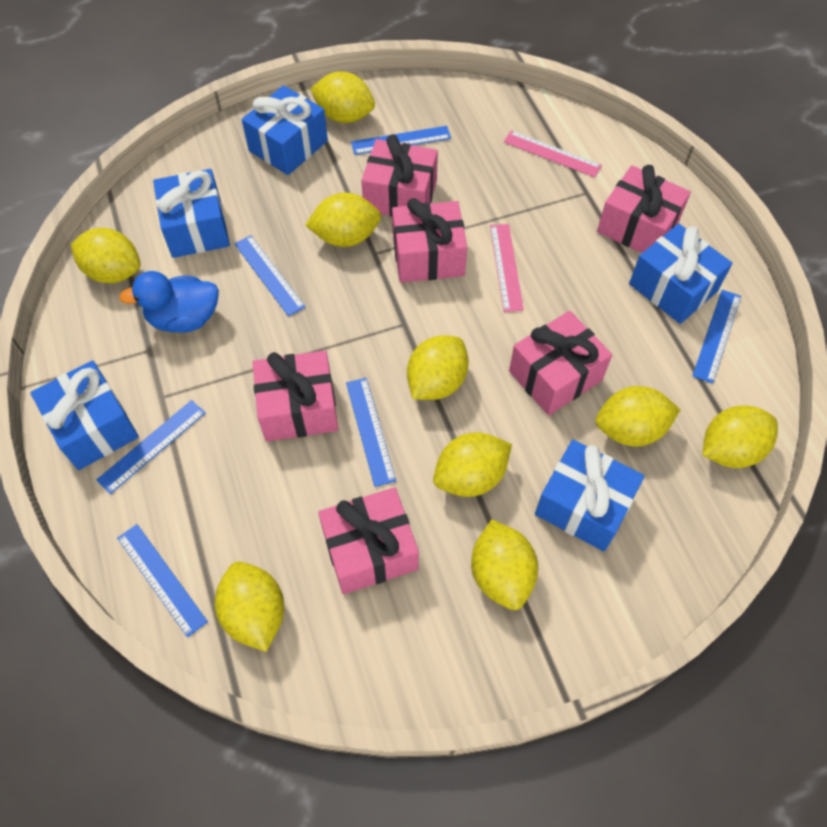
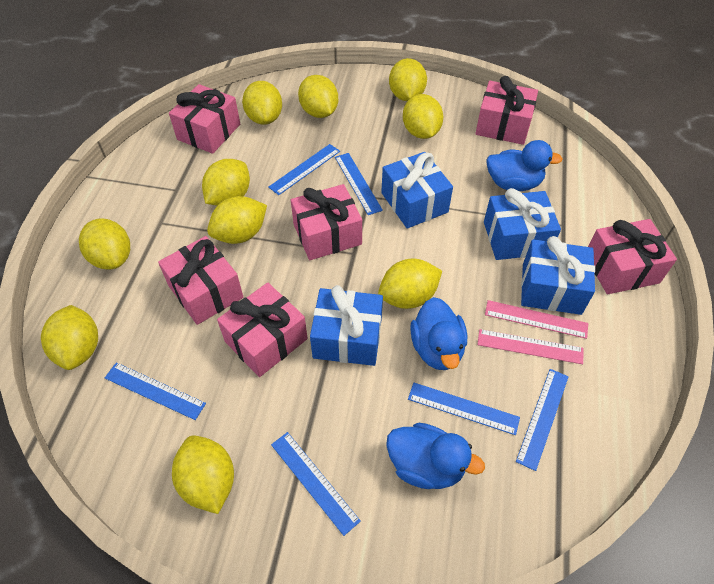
blue duck: [119,271,219,333] = 1 -> [386,423,485,489] [410,297,467,370] [486,140,562,191] = 3
blue gift: [30,360,139,470] [153,169,230,258] [242,85,328,175] [535,439,645,551] [629,224,733,324] = 5 -> [310,285,383,366] [381,152,453,229] [484,188,561,260] [521,236,595,315] = 4
yellow lemon: [70,228,141,283] [215,561,284,652] [305,193,381,247] [310,72,375,123] [407,336,469,400] [433,433,512,497] [471,520,538,610] [596,386,680,447] [703,406,778,468] = 9 -> [41,305,98,370] [79,218,130,269] [172,435,234,514] [202,159,250,206] [207,196,267,244] [242,81,282,125] [298,75,338,118] [378,259,442,309] [389,58,427,101] [403,94,443,139] = 10

